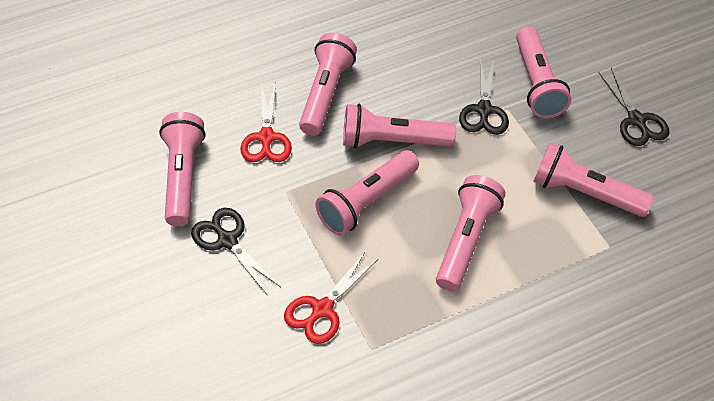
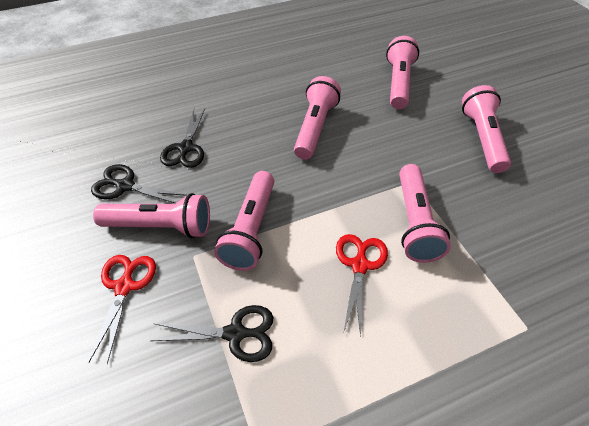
pink flashlight: [159,112,205,226] [299,33,357,136] [315,150,419,235] [343,104,456,148] [436,175,505,292] [516,26,571,118] [533,143,654,217] = 7 -> [93,193,210,238] [214,171,274,271] [294,76,341,160] [386,36,419,109] [399,164,451,263] [462,85,511,173] = 6

